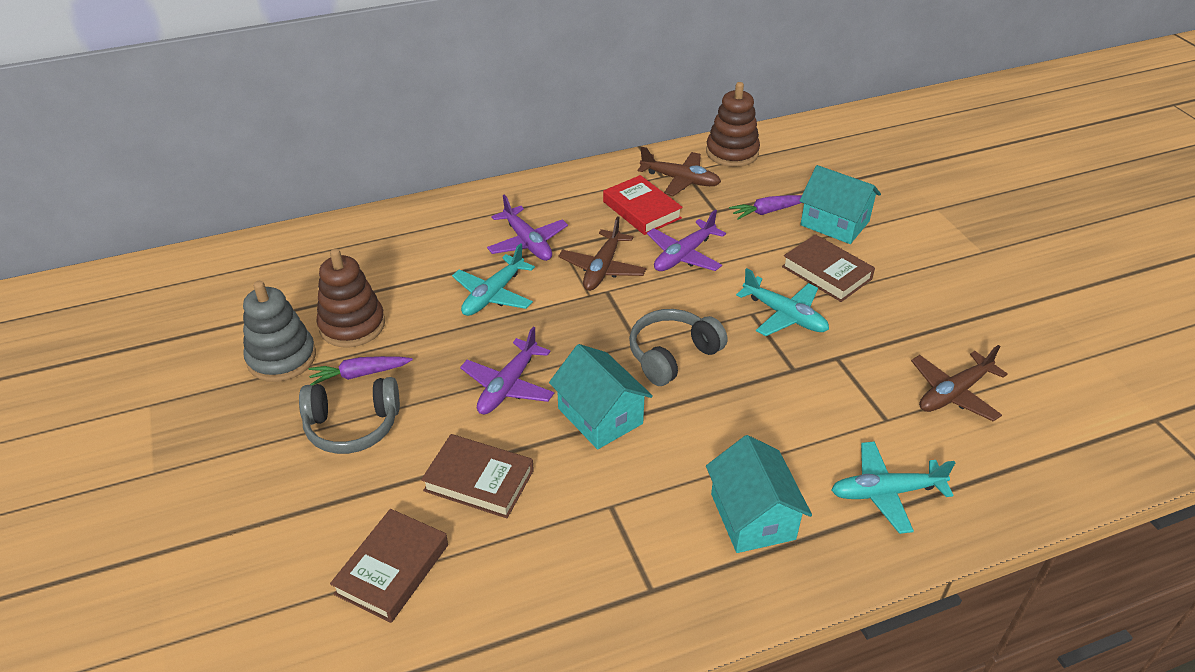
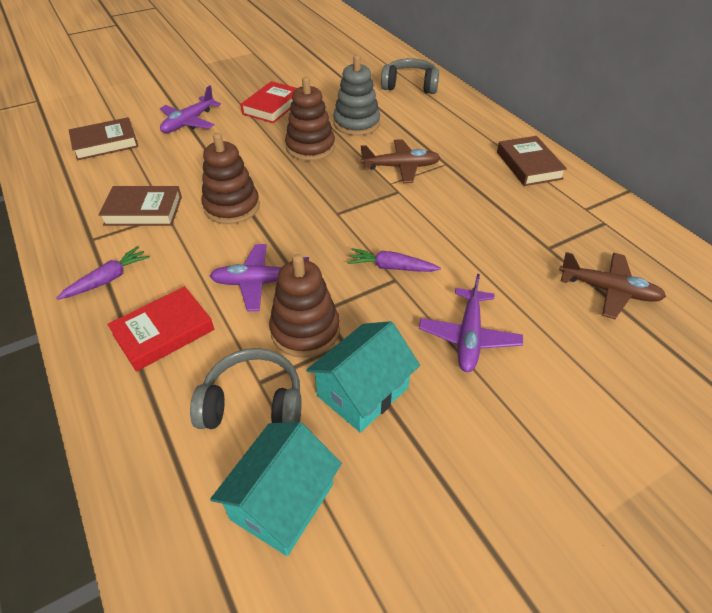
brown plane: [558,216,646,291] [637,146,721,196] [911,345,1007,422] = 3 -> [360,139,441,183] [559,252,666,319] = 2
brown stacking toy: [316,249,385,347] [706,82,760,167] = 2 -> [202,133,260,224] [269,254,340,358] [285,77,335,161] = 3
red book: [603,175,683,235] = 1 -> [107,286,214,371] [241,81,297,123] = 2
turquoise house: [549,344,653,449] [706,435,812,553] [800,165,881,244] = 3 -> [210,422,342,556] [306,321,420,433] = 2
turquoise plane: [452,243,535,316] [736,268,829,336] [831,441,955,534] = 3 -> none = 0

